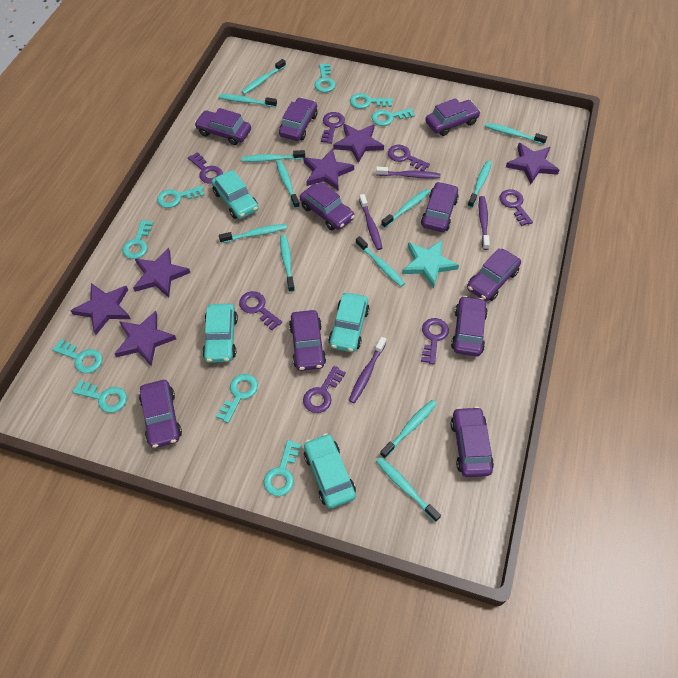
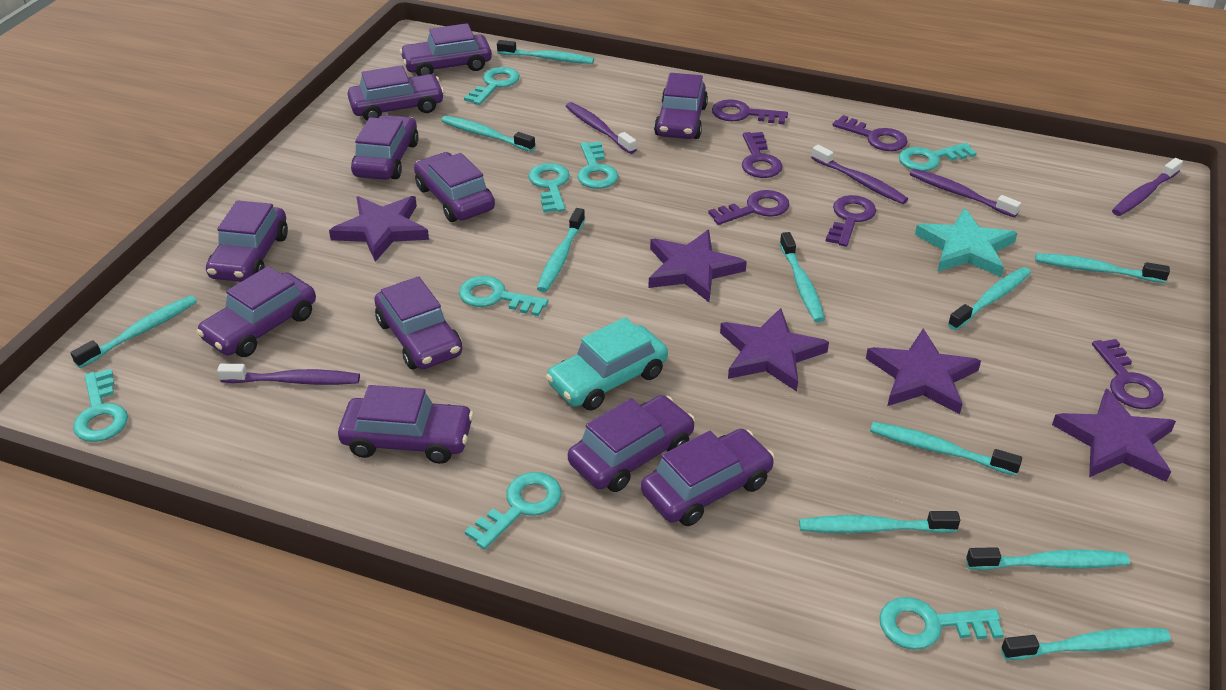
purple car: [139,380,182,448] [195,108,251,145] [279,97,317,141] [289,310,326,371] [300,182,355,230] [421,182,459,232] [425,98,481,136] [451,296,488,357] [451,406,494,477] [467,248,521,301] = 10 -> [197,266,316,357] [206,200,288,282] [338,385,474,464] [348,65,444,121] [351,115,419,180] [374,276,462,369] [400,23,492,76] [414,152,495,222] [568,395,695,492] [641,429,775,526] [654,73,708,139] = 11
purple key: [188,152,223,184] [239,291,282,330] [303,366,346,413] [321,112,345,144] [388,145,430,171] [421,318,449,365] [499,189,533,226] = 7 -> [708,190,789,225] [712,99,788,124] [742,132,782,178] [826,195,876,247] [833,115,908,151] [1092,339,1164,409] = 6
purple star: [70,283,130,335] [114,311,176,366] [133,248,190,298] [303,148,354,190] [333,124,384,163] [506,143,559,184] = 6 -> [329,196,429,262] [649,230,747,302] [720,308,829,392] [866,329,981,414] [1052,388,1176,482] = 5
purple toothbrush: [349,337,386,403] [359,194,382,250] [376,167,440,179] [479,196,490,250] = 4 -> [217,364,360,385] [566,102,637,154] [811,145,908,204] [910,169,1021,218] [1112,158,1183,216] = 5
turquoise car: [202,304,238,363] [211,170,258,219] [304,433,356,509] [328,293,370,352] = 4 -> [546,317,668,410] = 1
turquoise key: [52,339,102,373] [73,380,127,413] [122,220,153,259] [157,186,205,208] [216,374,258,423] [264,440,302,496] [314,64,335,92] [350,93,393,109] [372,108,415,126] = 9 -> [73,369,128,442] [459,276,548,316] [464,67,520,105] [465,472,562,549] [528,163,570,213] [577,141,619,189] [879,597,1004,650] [899,143,977,171] = 8
turquoise toothbrush: [219,94,277,107] [219,224,287,243] [241,59,286,95] [242,150,305,162] [276,160,300,209] [280,235,295,292] [356,236,405,287] [376,457,441,522] [380,400,437,459] [381,189,430,228] [467,161,492,208] [485,123,547,145] = 12 -> [70,296,197,368] [441,116,535,152] [497,40,594,64] [537,208,585,292] [780,232,825,323] [799,511,960,533] [870,422,1022,476] [948,267,1031,330] [966,547,1130,570] [1001,628,1171,660] [1035,253,1170,283] = 11

